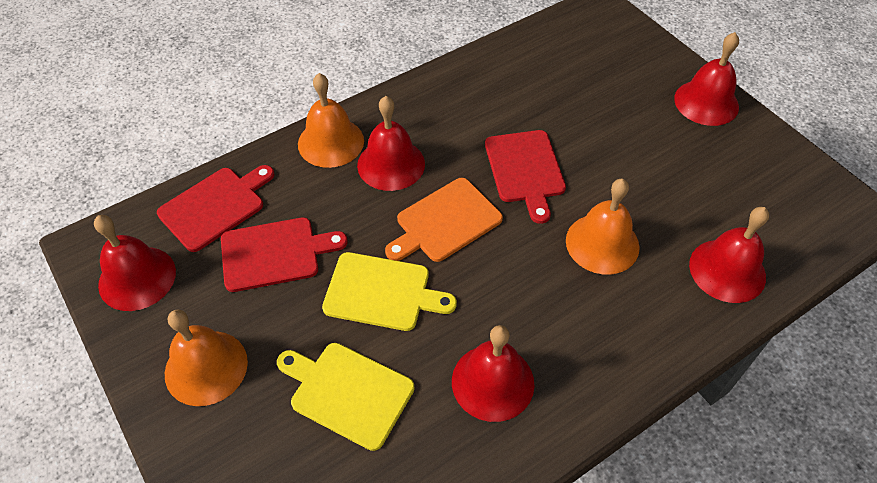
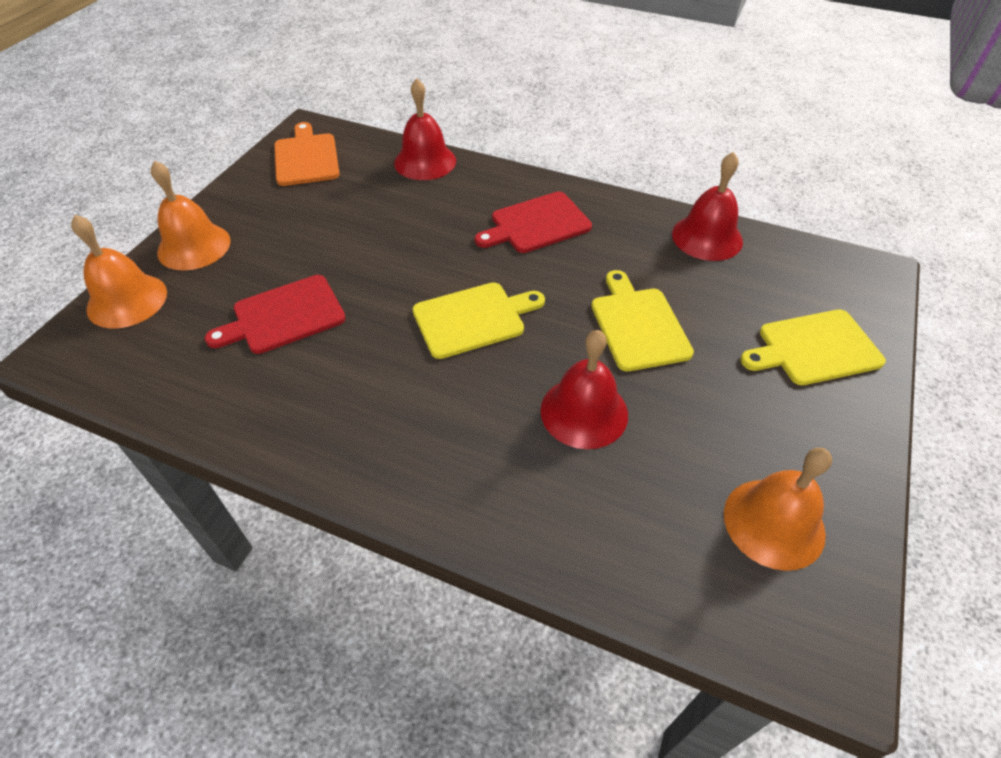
red bell: [94,215,176,311] [357,96,425,191] [452,325,535,422] [674,32,739,126] [689,207,769,303] = 5 -> [394,78,456,180] [540,330,628,449] [672,152,743,261] = 3
red cutting board: [157,165,274,252] [221,217,348,292] [485,130,566,224] = 3 -> [205,275,346,354] [475,192,592,253] = 2
yellow cutting board: [277,343,415,451] [322,252,457,331] = 2 -> [412,282,545,359] [591,270,694,371] [740,309,886,385] = 3

